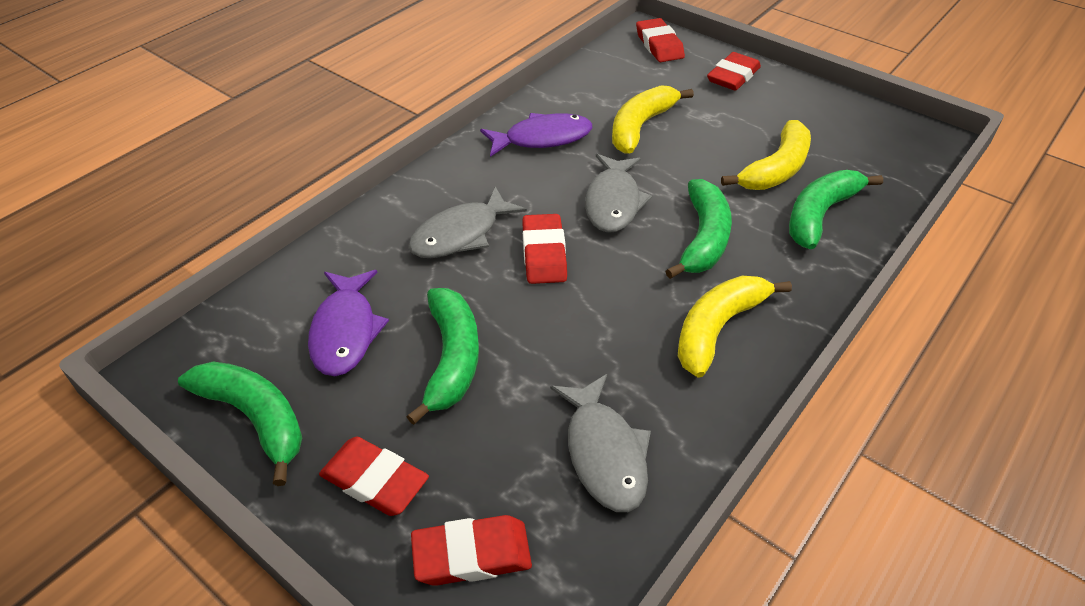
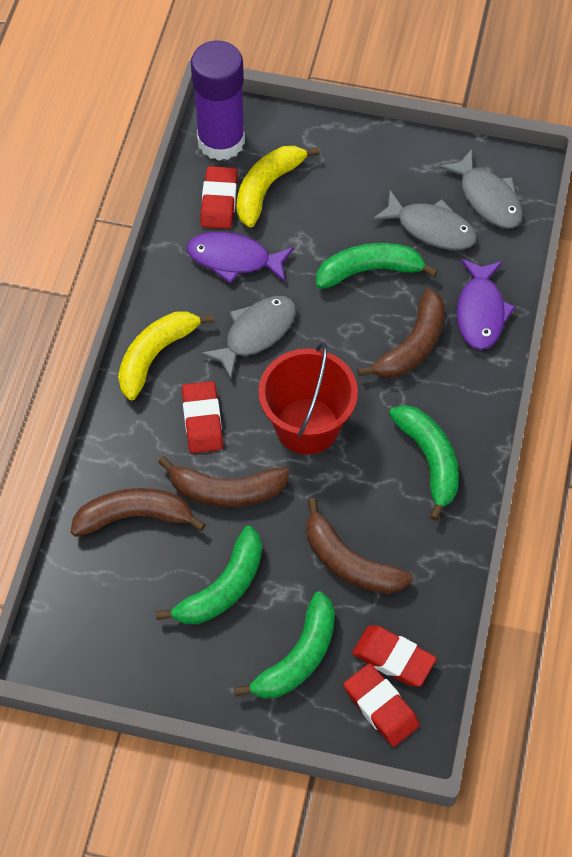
brown banana: none = 0 -> [71,488,206,537] [158,456,290,507] [306,498,413,594] [357,289,445,378] = 4
purple glue stick: none = 0 -> [191,40,245,161] = 1
red bucket: none = 0 -> [258,342,358,454] = 1
red eraser: [319,437,429,516] [411,515,532,586] [522,214,567,284] [636,18,685,62] [707,52,761,91] = 5 -> [182,381,223,453] [200,166,238,229] [344,663,420,747] [352,626,437,687] = 4
yellow banana: [612,85,694,154] [678,276,792,378] [721,120,811,190] = 3 -> [118,312,214,400] [236,146,320,228] = 2

